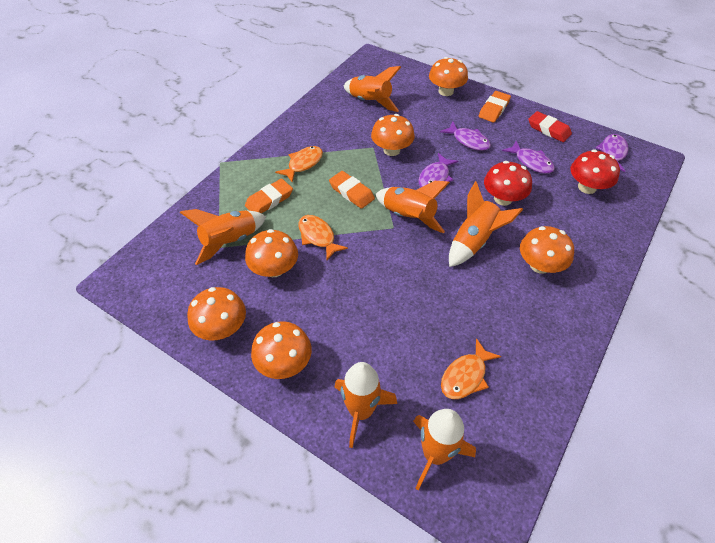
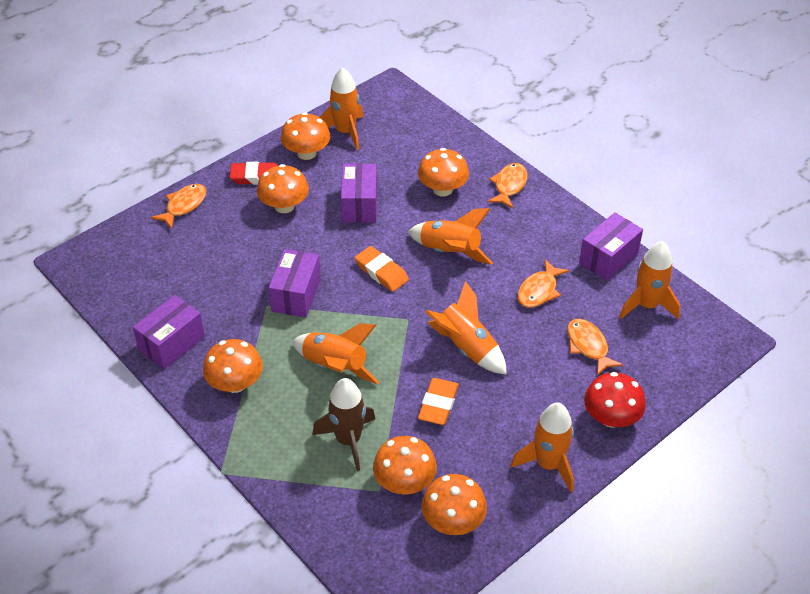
brown rocket: none = 0 -> [313,378,375,471] = 1
orange eraser: [245,179,293,214] [329,171,375,209] [479,91,511,122] = 3 -> [355,246,409,292] [418,378,459,425] = 2
orange fish: [275,146,323,183] [298,215,348,260] [441,338,501,399] = 3 -> [151,184,206,229] [487,163,527,209] [518,259,569,308] [567,319,623,376] = 4
purple box: none = 0 -> [133,295,205,369] [268,249,321,318] [341,163,377,223] [579,212,643,281] = 4
purple fish: [418,153,459,187] [440,122,491,151] [502,141,555,174] [596,134,628,172] = 4 -> none = 0
red mushroom: [484,161,532,206] [571,149,620,194] = 2 -> [584,372,646,427] = 1

